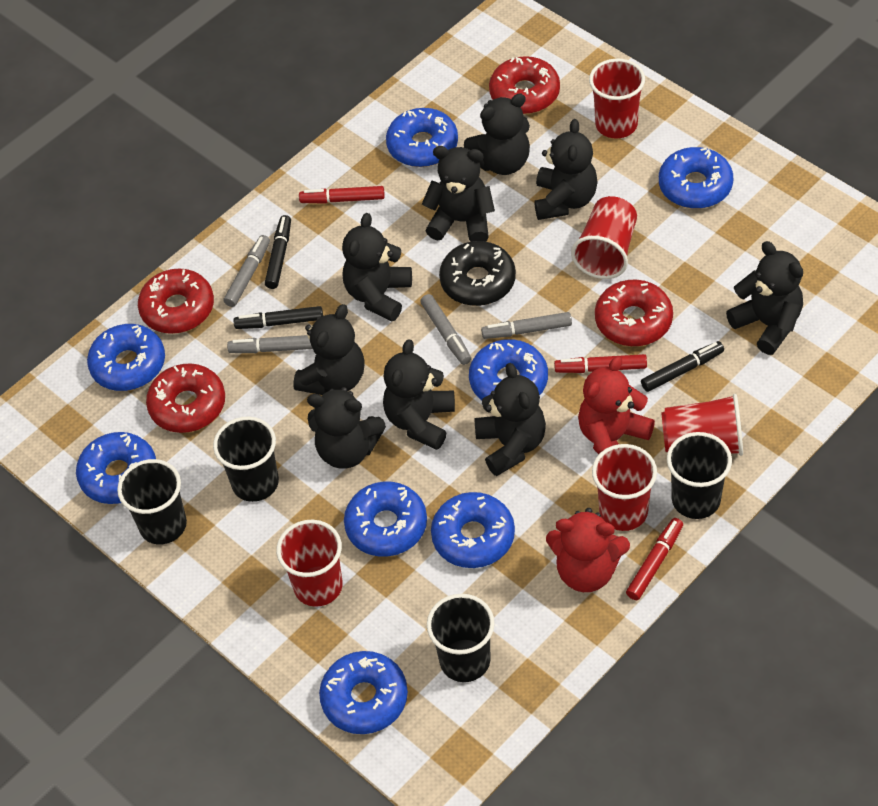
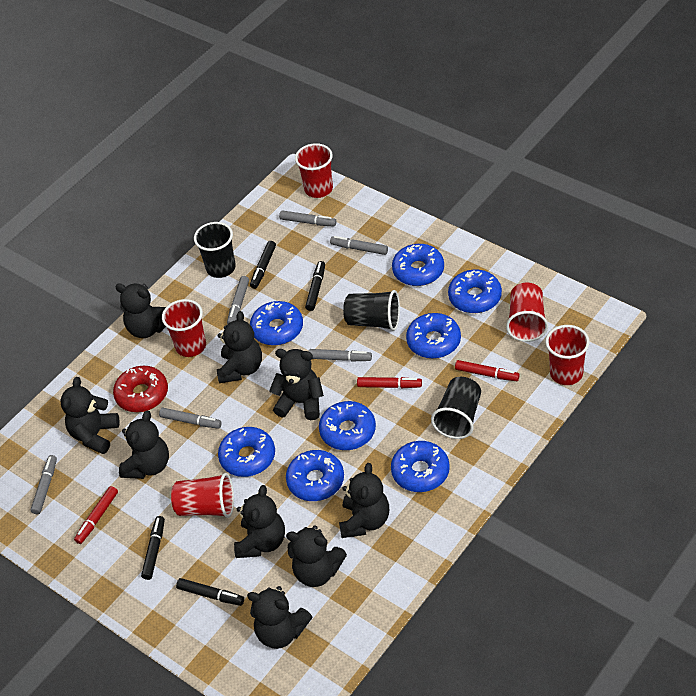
black cup: [117,459,187,545] [213,417,279,502] [427,594,495,682] [667,432,732,519] = 4 -> [194,222,236,278] [343,290,400,331] [431,377,481,439] = 3
black donut: [439,241,516,306] = 1 -> none = 0
black marker: [233,306,323,329] [265,215,291,289] [641,341,724,392] = 3 -> [141,516,165,580] [176,578,244,606] [250,241,276,289] [305,261,325,311] = 4
grey marker: [224,235,270,307] [227,335,313,353] [420,294,471,365] [481,312,572,339] = 4 -> [30,455,57,514] [159,408,222,429] [227,276,249,324] [279,211,336,227] [309,349,372,361] [330,236,388,255] = 6
red donut: [138,268,214,334] [146,363,225,433] [489,56,560,114] [595,280,673,346] = 4 -> [113,366,168,412] = 1
red teddy bear: [546,508,630,592] [578,356,655,454] = 2 -> none = 0

